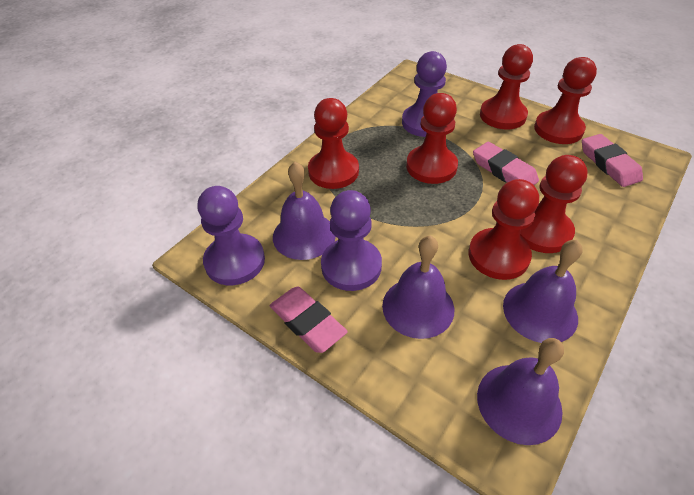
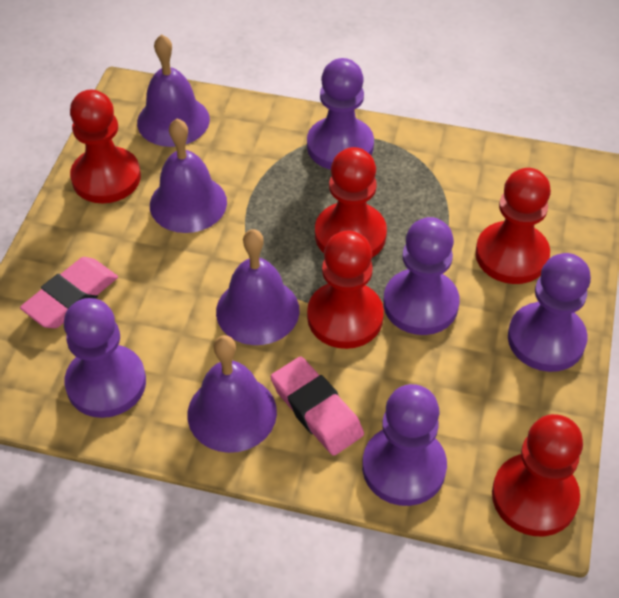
pink eraser: [270,287,348,353] [473,142,539,185] [582,134,643,187] = 3 -> [20,257,118,328] [271,357,364,456] = 2
purple pawn: [198,186,265,285] [321,190,382,291] [402,51,447,137] = 3 -> [64,298,146,418] [307,58,374,170] [362,384,447,506] [383,217,460,335] [508,253,591,372] = 5
red pawn: [308,98,359,189] [406,93,458,184] [468,179,539,280] [480,44,533,129] [520,155,588,253] [534,57,597,144] = 6 -> [70,90,141,203] [307,230,384,349] [315,147,387,258] [475,168,551,284] [492,414,583,536] = 5

